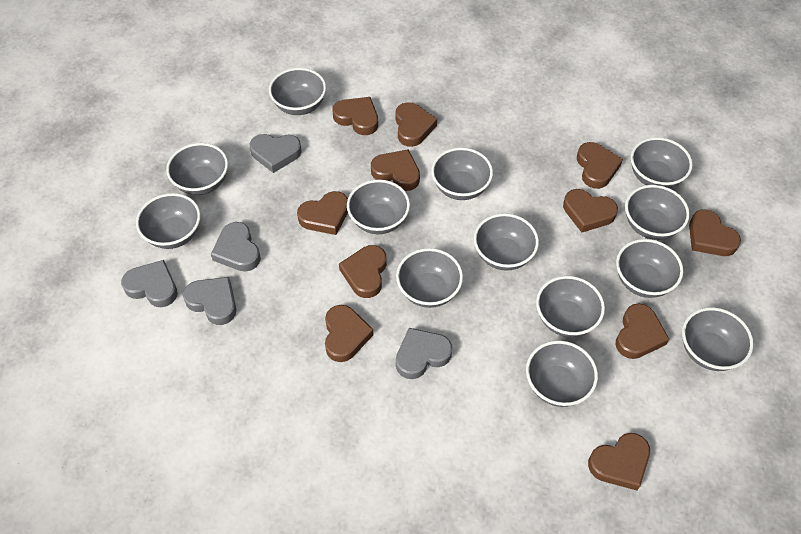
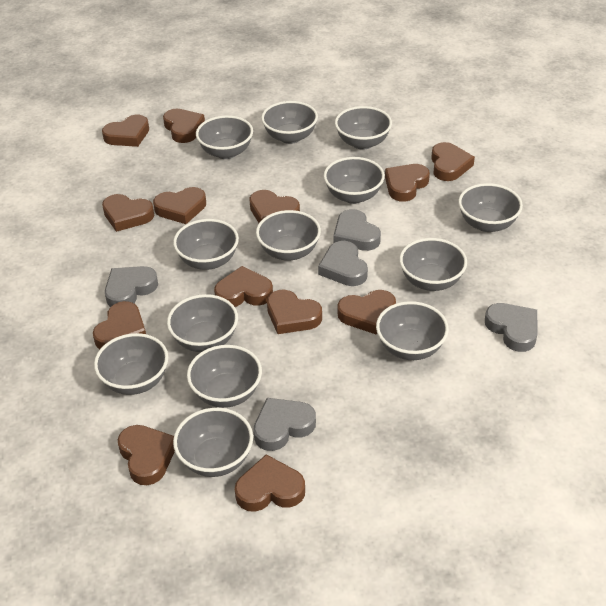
brown heart: [297,191,348,235] [325,305,374,362] [332,97,378,135] [339,245,387,298] [371,150,420,191] [395,102,437,147] [563,189,618,232] [577,142,623,189] [588,433,650,491] [616,303,669,359] [689,209,741,256] = 11 -> [93,301,146,349] [102,115,149,147] [102,194,154,232] [117,425,175,485] [153,187,206,224] [163,109,205,143] [214,266,273,307] [235,454,305,512] [249,190,300,223] [267,290,322,334] [338,290,396,334] [385,164,430,202] [431,142,475,181] = 13

